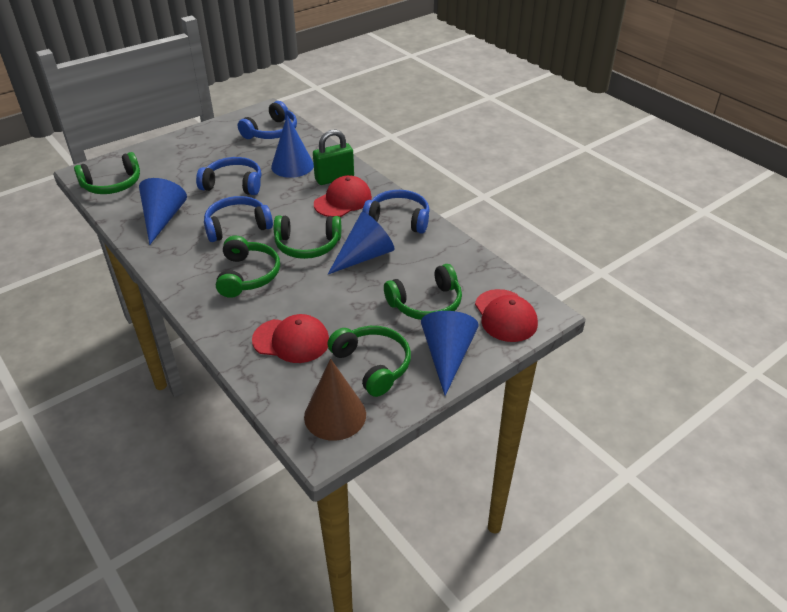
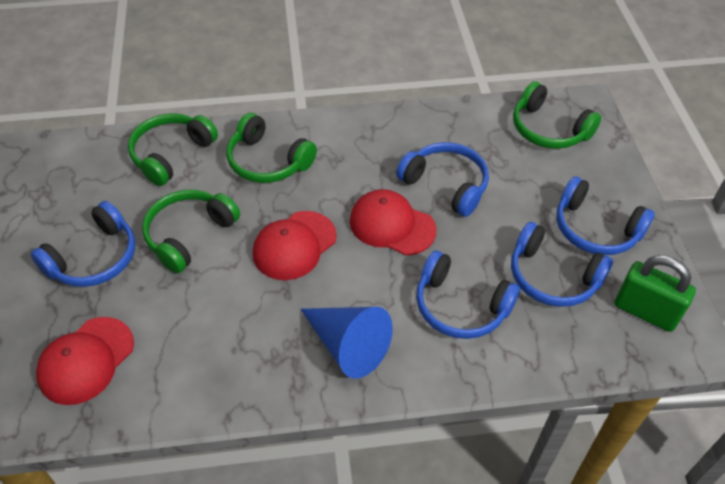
blue cone: [139,178,187,245] [271,115,314,178] [328,212,394,274] [421,311,479,396] = 4 -> [301,307,393,379] = 1
blue headphones: [196,157,261,195] [204,196,273,242] [238,101,297,139] [362,190,430,234] = 4 -> [31,201,135,287] [396,142,489,217] [416,251,520,339] [511,222,613,307] [556,176,655,255] = 5
brown cone: [304,359,366,441] = 1 -> none = 0
green headphones: [74,152,140,194] [216,236,280,298] [274,215,341,259] [327,326,411,397] [384,264,462,320] = 5 -> [128,113,218,186] [142,190,240,273] [226,113,317,183] [513,81,601,149] = 4

